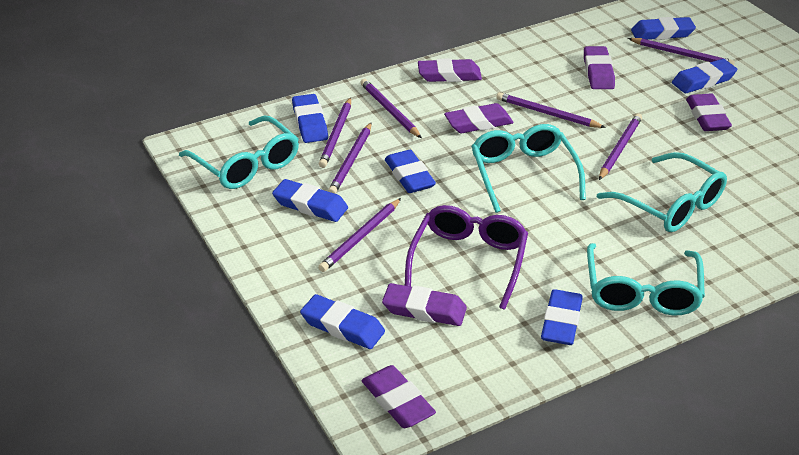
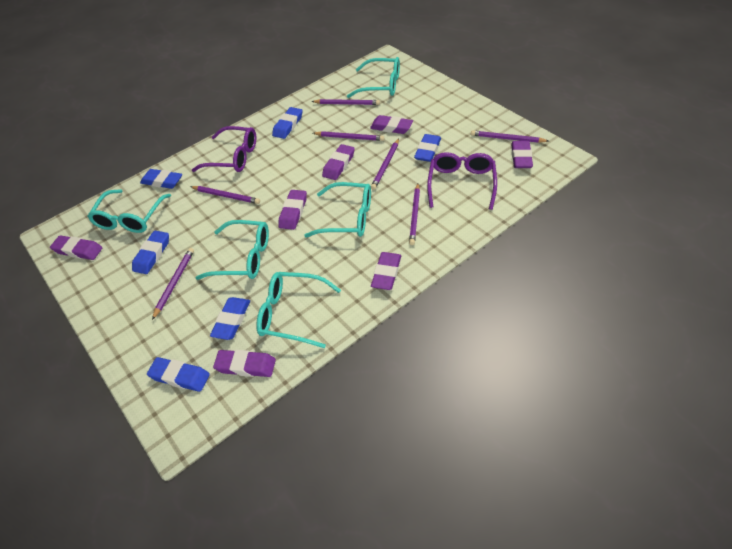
blue eraser: [272,179,348,222] [292,94,328,143] [300,294,385,349] [385,150,436,193] [541,289,583,345] [631,17,696,40] [672,59,737,93] = 7 -> [132,231,169,274] [140,169,182,189] [147,357,210,392] [210,297,250,340] [272,107,302,139] [414,134,441,162] = 6
purple eraser: [361,365,436,428] [382,283,467,326] [418,58,482,82] [444,103,514,133] [584,46,615,89] [686,94,732,131] = 6 -> [50,235,103,260] [213,350,276,377] [278,190,307,230] [322,144,355,180] [370,115,413,134] [371,252,401,290] [511,141,533,168] = 7
purple glasses: [405,205,528,310] = 1 -> [192,126,256,172] [427,152,497,210] = 2
turquoise glasses: [179,115,299,189] [471,124,586,213] [587,243,705,315] [597,152,727,232] = 4 -> [87,189,171,233] [196,220,269,280] [256,272,341,348] [304,182,371,238] [347,57,400,98] = 5

